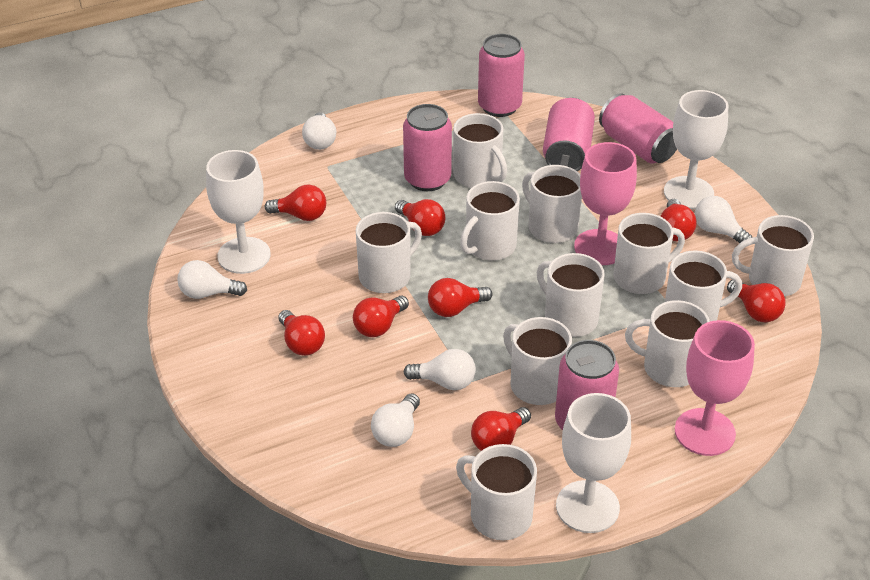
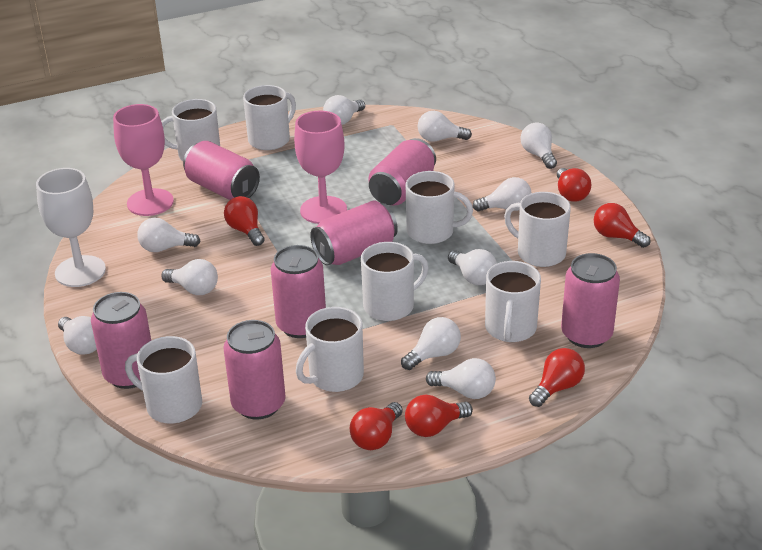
pink can: [403,104,452,191] [478,34,525,117] [543,97,595,171] [555,340,619,430] [599,93,677,164] = 5 -> [91,292,151,389] [183,141,260,200] [224,320,286,420] [271,245,326,338] [310,200,398,266] [369,138,436,206] [561,253,620,348] = 7
red light bulb: [265,184,326,221] [278,310,325,356] [353,296,409,337] [395,199,445,236] [428,278,492,317] [471,407,531,451] [660,199,697,241] [727,280,786,322] = 8 -> [224,196,265,246] [350,402,403,450] [405,395,473,437] [529,348,585,407] [557,168,591,202] [594,203,650,248] = 6
white goblet: [206,150,271,274] [556,393,631,533] [664,90,728,209] = 3 -> [36,168,106,287] = 1
white light bulb: [177,260,247,299] [302,112,336,150] [371,393,420,447] [404,349,476,390] [695,196,753,244] = 5 -> [58,316,97,355] [137,218,201,252] [161,259,218,295] [323,95,365,125] [401,317,461,370] [418,111,472,141] [426,358,496,399] [448,249,497,285] [472,177,531,212] [520,122,557,169] = 10
white mug: [356,212,422,293] [453,113,507,188] [456,444,537,540] [460,181,520,261] [503,317,572,405] [522,165,582,243] [537,253,605,337] [613,213,685,294] [625,300,710,387] [665,250,742,321] [732,215,814,296] = 11 -> [125,336,202,423] [161,99,220,161] [243,85,296,150] [296,307,364,392] [361,242,429,321] [406,171,473,244] [485,261,541,342] [504,192,571,267] = 8

